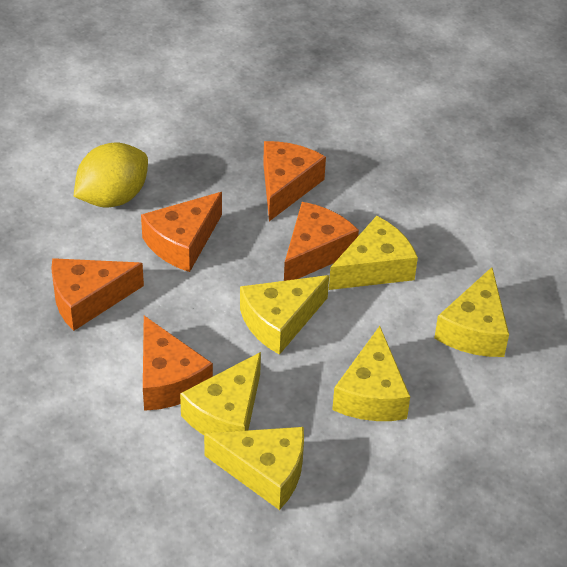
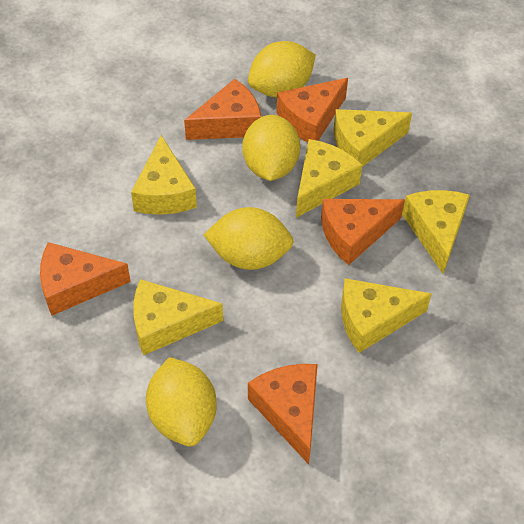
yellow lemon: [74,143,148,208] = 1 -> [146,357,217,446] [203,207,294,270] [242,115,300,181] [248,41,316,97] = 4

